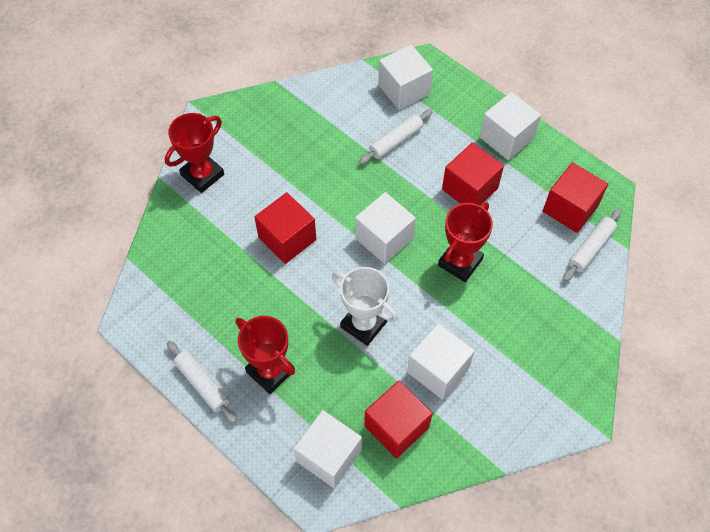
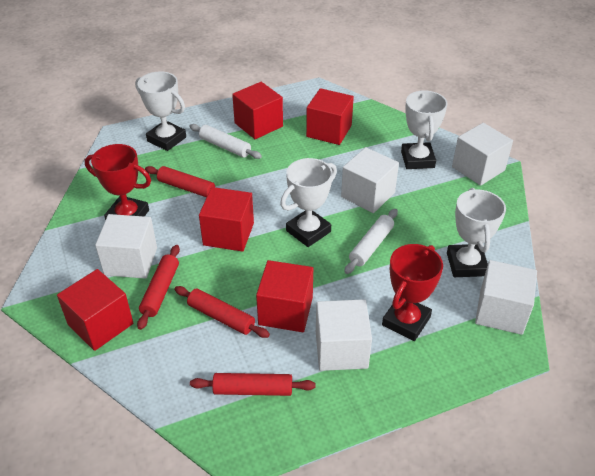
red cube: [254,192,316,264] [364,380,433,459] [442,143,504,205] [543,162,608,233] = 4 -> [57,269,133,351] [199,187,254,252] [232,82,283,139] [256,260,313,332] [306,88,354,145] = 5
red rolling pin: none = 0 -> [137,245,180,330] [145,166,215,198] [174,286,270,338] [190,373,316,396] = 4
red trophy: [165,113,224,193] [236,316,295,394] [438,203,493,282] = 3 -> [85,144,151,220] [382,244,443,341] = 2
white rolling pin: [167,341,237,423] [359,109,433,164] [563,209,622,281] = 3 -> [189,124,262,159] [344,209,398,274] = 2
white trophy: [332,267,398,346] = 1 -> [135,71,186,151] [280,158,337,247] [401,90,448,169] [447,188,506,277] = 4

